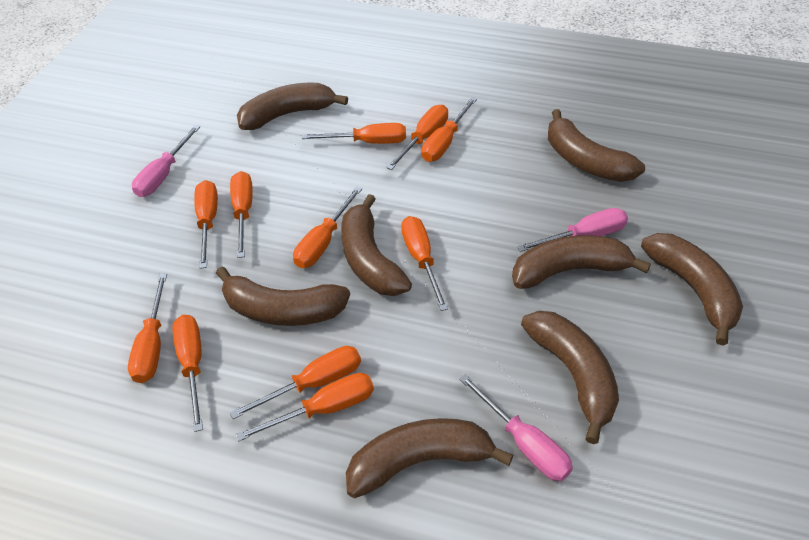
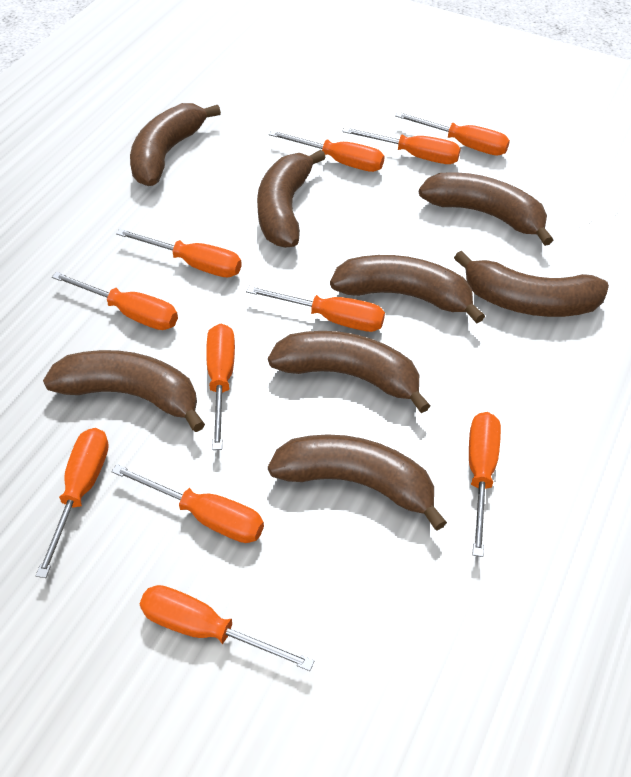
pink screwdriver: [132,125,200,197] [459,374,573,481] [517,208,628,252] = 3 -> none = 0

